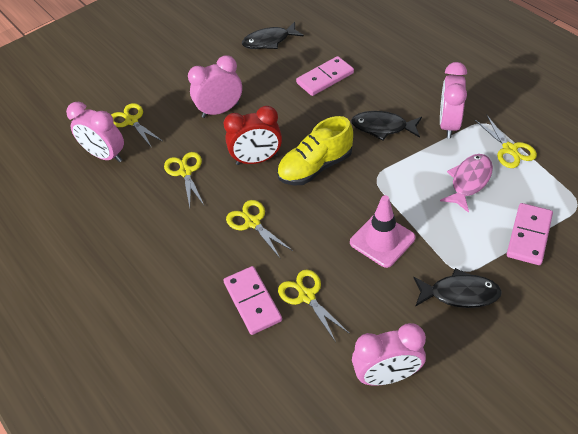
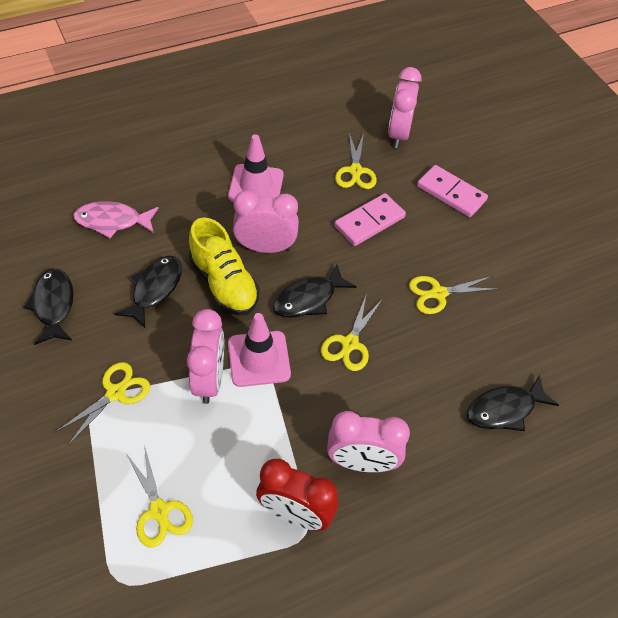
black fish: [242,22,304,49] [351,111,422,140] [413,268,502,308] = 3 -> [23,268,74,345] [114,256,182,328] [273,265,356,318] [467,375,559,431] = 4
pink domino: [223,266,282,335] [296,56,354,96] [507,203,553,265] = 3 -> [334,193,406,246] [417,165,488,217] = 2
pink traffic cone: [350,195,415,268] = 1 -> [228,134,284,202] [228,313,291,387] = 2

